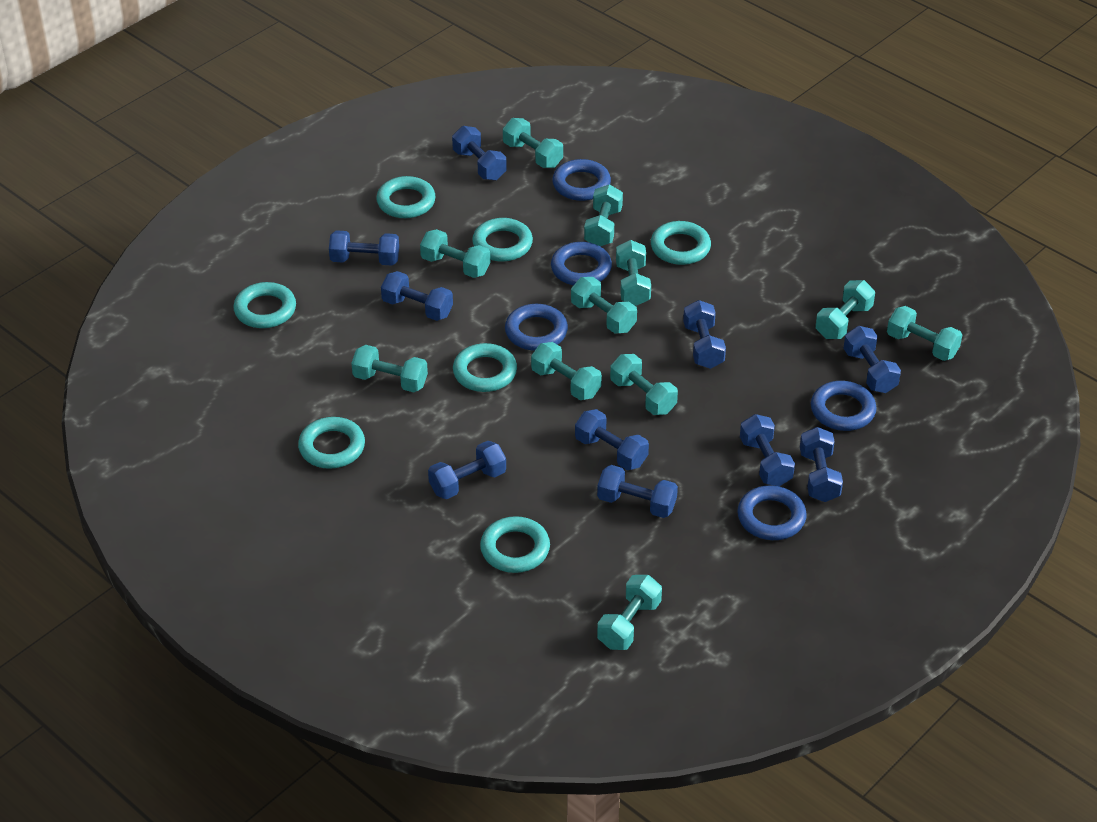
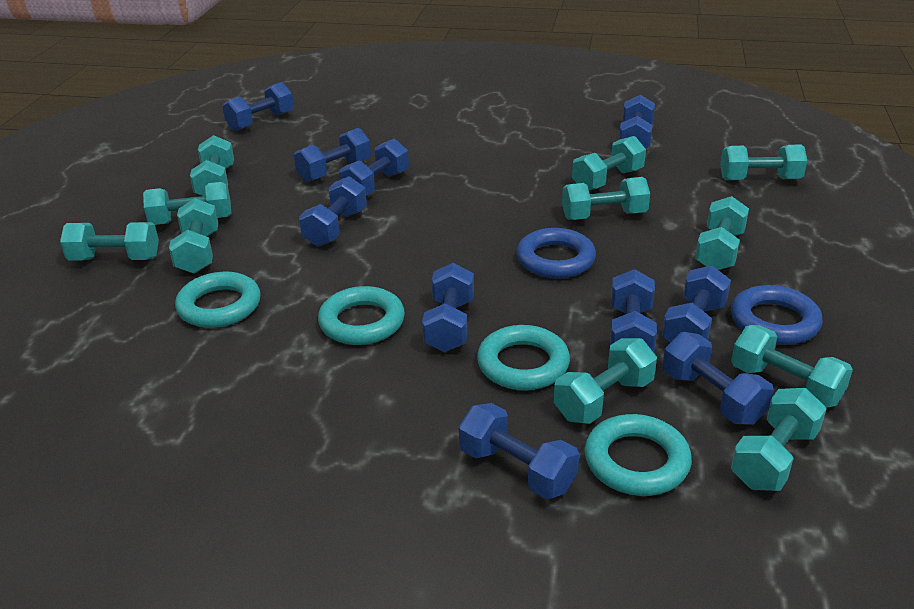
blue ring: [505,304,568,351] [551,242,612,286] [552,159,611,201] [737,485,807,540] [811,381,877,431] = 5 -> [517,228,596,278] [731,285,823,345] = 2
turquoise ring: [233,282,296,328] [298,417,365,469] [376,176,436,218] [453,343,517,392] [472,218,533,262] [480,516,550,573] [651,221,711,265] = 7 -> [175,272,261,328] [318,286,405,345] [477,325,570,390] [584,414,692,496] = 4

